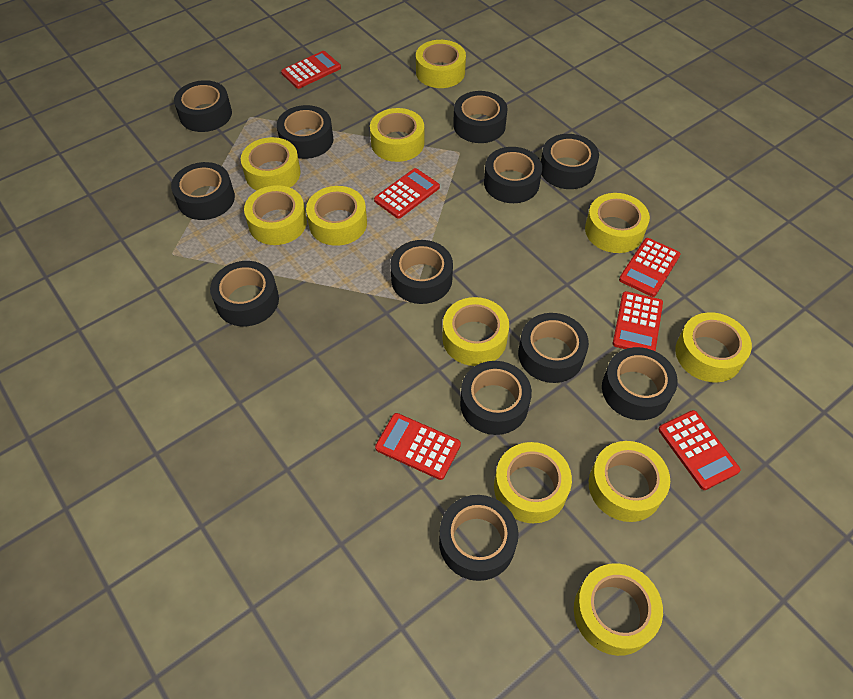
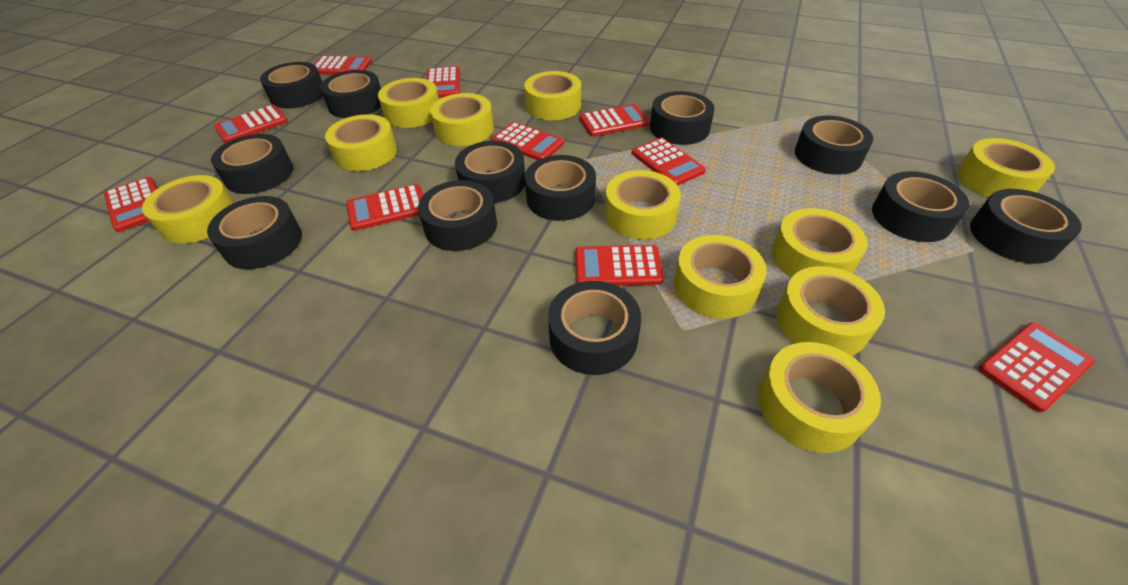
red calculator: [281,51,341,89] [374,168,440,219] [375,413,461,480] [613,291,663,351] [619,238,680,297] [658,410,741,490] = 6 -> [104,177,157,232] [214,105,288,143] [314,56,372,75] [346,184,423,231] [426,66,460,98] [491,122,564,160] [576,245,664,286] [579,104,649,136] [632,137,706,185] [978,322,1095,413] = 10

